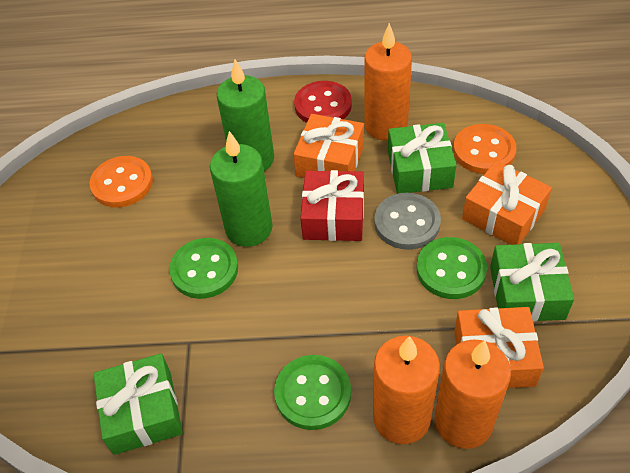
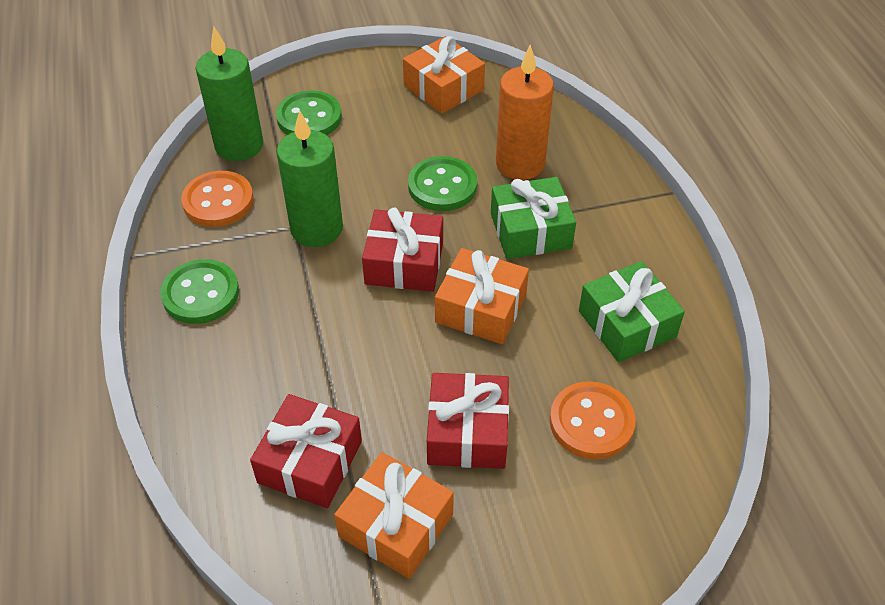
green gift: [94,353,183,455] [388,123,456,194] [490,243,574,322] = 3 -> [491,177,576,259] [579,261,685,362] = 2
grey button: [374,193,441,250] = 1 -> none = 0
orange candle: [364,23,412,140] [373,336,440,444] [435,339,511,449] = 3 -> [496,45,554,180] = 1
red button: [294,81,352,123] = 1 -> none = 0
red gift: [300,170,364,241] = 1 -> [250,394,362,508] [362,208,443,292] [427,373,509,469] = 3

